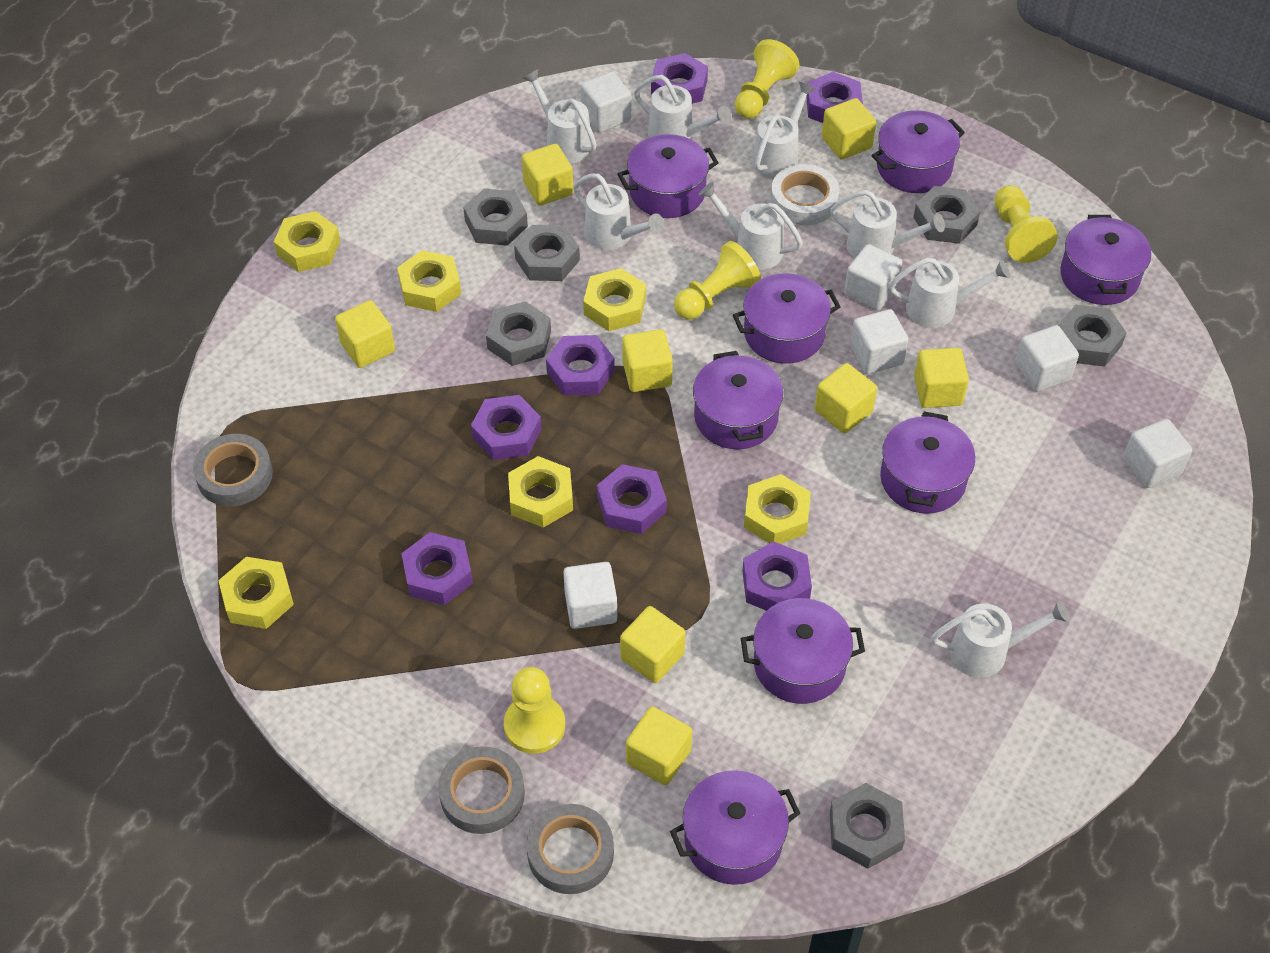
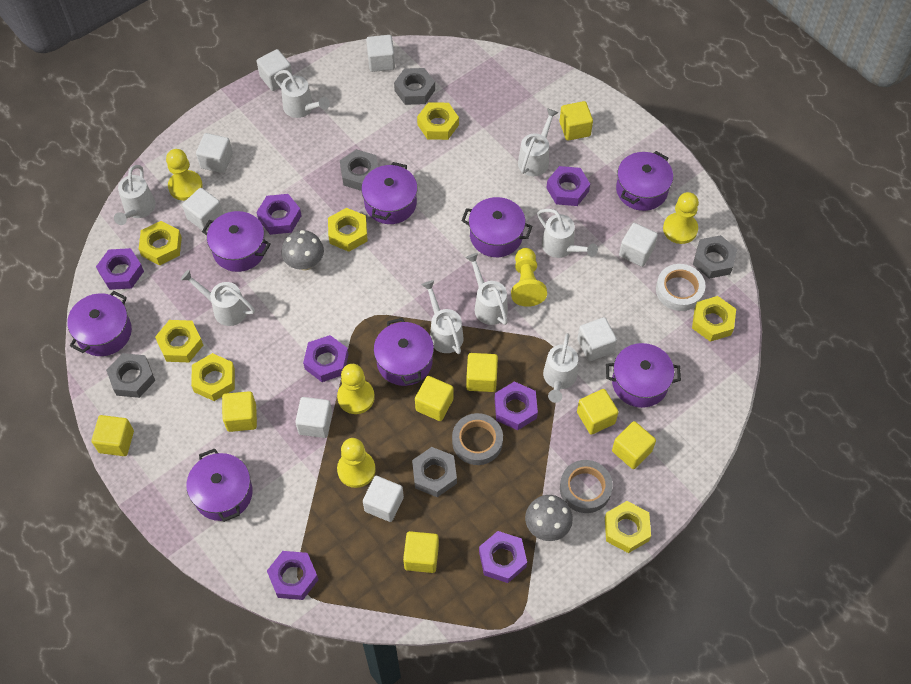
grey mushroom: none = 0 -> [281,230,324,271] [525,495,573,541] = 2
grey nut: [463,188,528,246] [486,301,551,366] [514,225,580,281] [830,783,905,869] [913,186,980,244] [1058,305,1127,366] = 6 -> [106,353,155,398] [340,149,378,191] [394,68,435,105] [412,447,457,497] [693,235,737,279] = 5
grey tape: [193,434,273,506] [438,746,525,834] [527,804,614,894] = 3 -> [452,413,503,465] [560,460,613,513] = 2
white cube: [563,562,617,629] [581,71,631,132] [844,244,902,310] [850,309,908,374] [1015,325,1079,392] [1123,419,1192,488] = 6 -> [182,188,223,232] [196,133,233,173] [257,49,292,91] [295,397,332,438] [363,476,404,522] [366,35,395,72] [577,317,617,361] [619,223,658,267] = 8
yellow nut: [218,557,294,629] [274,211,340,272] [397,250,461,312] [508,456,573,528] [583,268,646,331] [744,474,811,544] = 6 -> [139,221,182,265] [155,320,203,362] [191,353,235,401] [328,208,368,252] [417,102,459,140] [605,501,651,553] [692,296,736,342] = 7
yellow pawn: [504,667,565,754] [674,241,761,319] [735,39,799,119] [994,185,1058,263] = 4 -> [166,149,203,201] [337,364,375,414] [337,438,376,488] [511,248,547,307] [663,192,699,244] = 5

